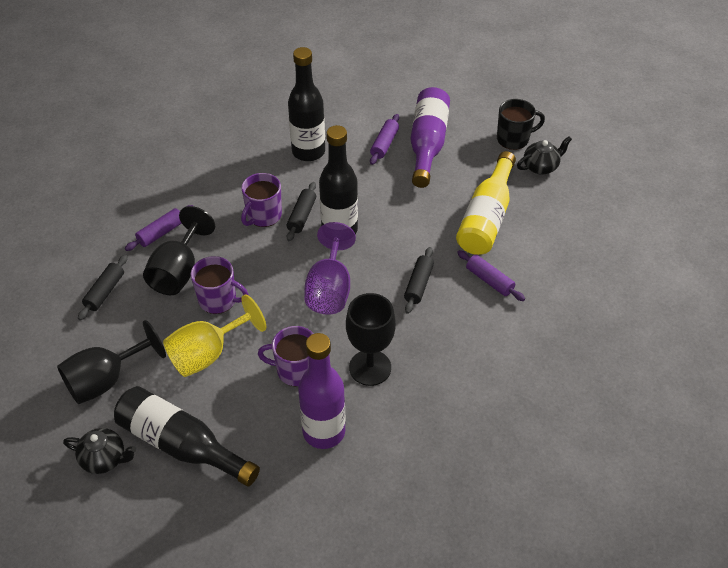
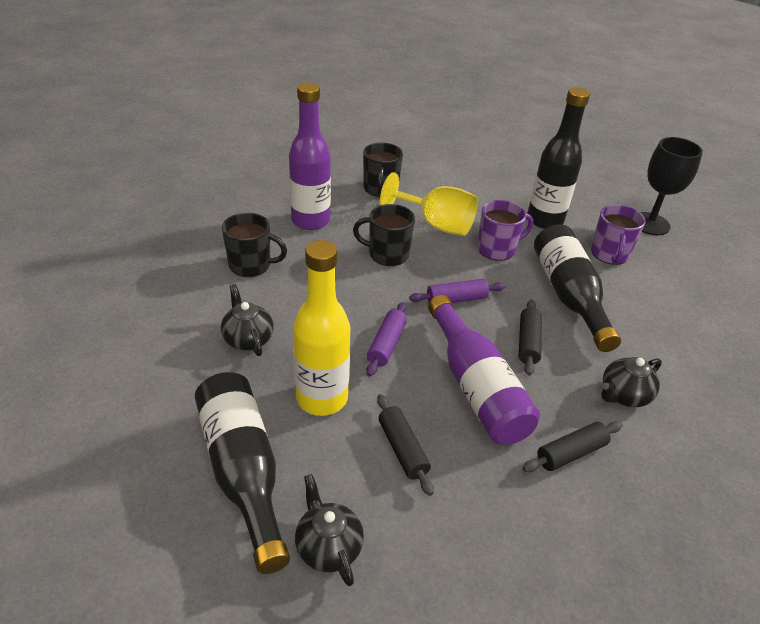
black goblet: [57,320,166,404] [143,206,215,295] [346,293,396,386] = 3 -> [640,137,703,235] = 1
black mug: [497,99,545,150] = 1 -> [222,213,287,277] [353,204,415,266] [363,143,403,197] = 3
black teapot: [63,428,136,474] [517,136,572,175] = 2 -> [221,284,273,356] [295,474,364,586] [601,357,662,407] = 3
purple goblet: [304,222,356,315] = 1 -> none = 0
purple mug: [191,256,249,314] [241,173,282,227] [258,326,313,386] = 3 -> [477,200,533,261] [591,204,645,265] = 2
purple rolling pin: [125,205,193,251] [370,114,399,165] [457,250,525,301] = 3 -> [366,302,407,377] [409,279,505,303] = 2

